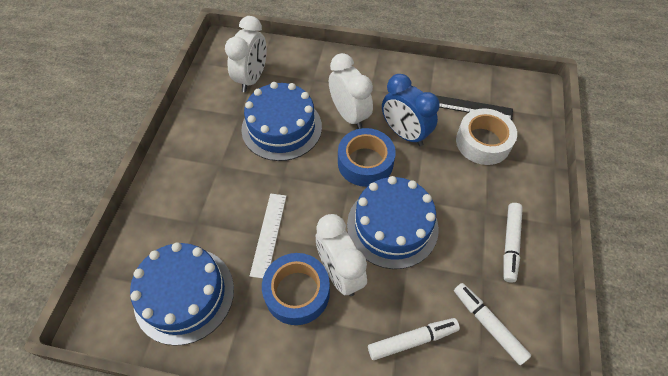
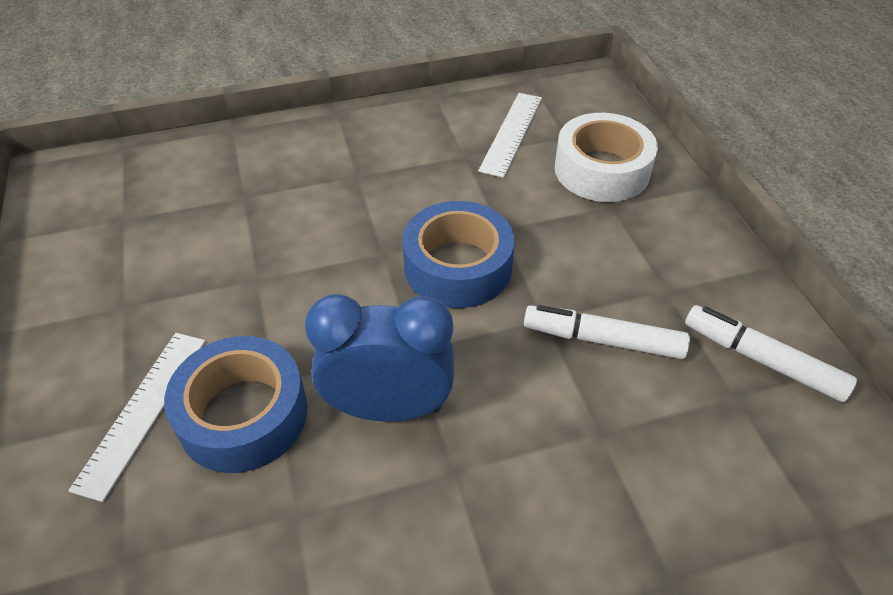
black ruler: [436,95,513,120] = 1 -> none = 0
blue cake: [130,243,234,346] [241,82,322,161] [347,176,439,269] = 3 -> none = 0
white clock: [225,16,267,92] [316,214,367,296] [329,53,373,129] = 3 -> none = 0
white marker: [368,318,460,360] [454,283,531,365] [503,203,523,283] = 3 -> [524,305,690,359] [685,305,857,402] = 2
white ruler: [250,194,286,279] = 1 -> [68,333,206,502] [478,93,542,178] = 2

